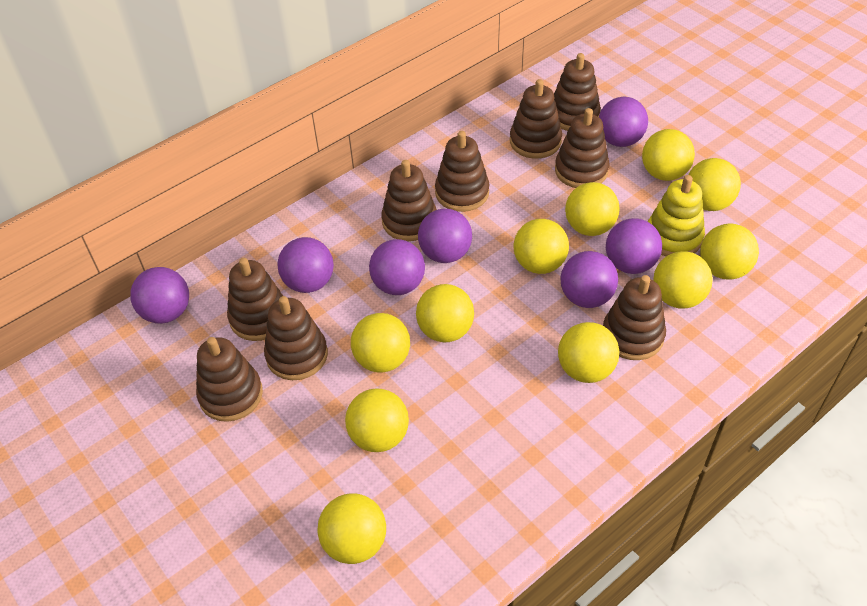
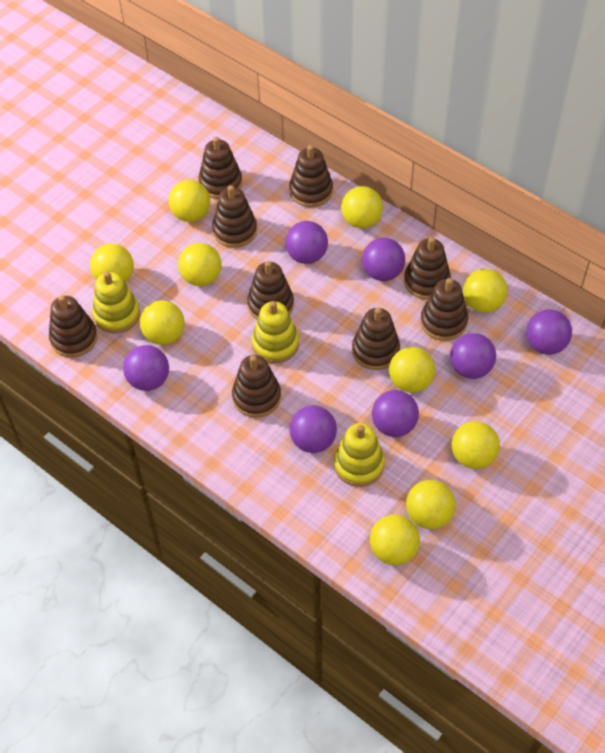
yellow ball: [317,493,386,564] [345,388,409,452] [351,313,410,372] [416,284,474,342] [513,219,569,274] [558,322,620,383] [565,182,620,236] [642,129,695,181] [653,251,713,309] [688,158,741,211] [700,224,759,279] = 11 -> [90,244,134,282] [140,300,185,345] [169,180,210,222] [178,243,222,286] [341,186,383,229] [370,515,420,565] [389,347,435,393] [406,480,456,529] [452,421,500,469] [463,269,508,313] = 10
yellow stacking toy: [648,175,705,256] = 1 -> [92,271,140,334] [251,301,299,363] [334,423,385,487] = 3

